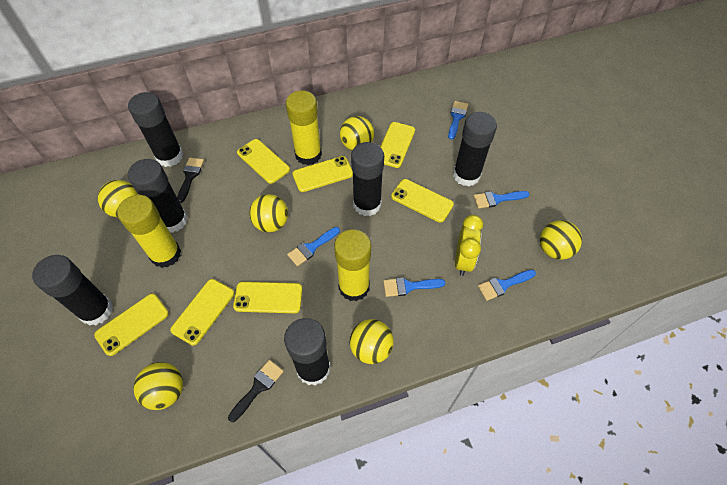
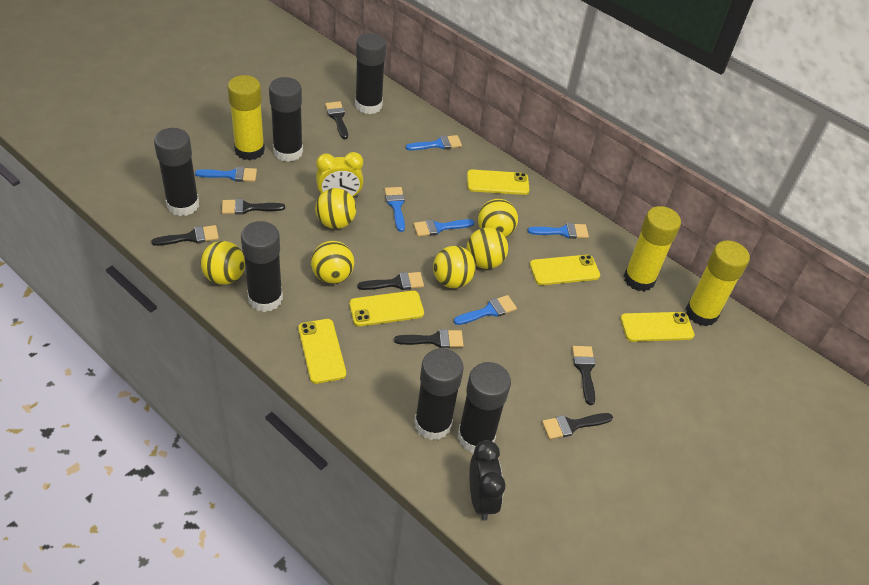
black brush: [177,158,204,203] [228,360,284,422] = 2 -> [151,225,219,246] [222,199,285,215] [325,101,348,139] [358,272,424,290] [394,329,464,348] [542,413,613,439] [572,346,595,405] = 7
black clock: none = 0 -> [469,440,506,521] = 1
blue brush: [287,227,340,266] [383,277,445,297] [448,101,468,140] [474,191,529,209] [478,270,536,301] = 5 -> [195,167,257,182] [385,187,405,232] [406,135,462,150] [413,219,475,237] [454,295,517,325] [527,223,589,239] = 6
yellow phone: [94,294,169,356] [170,279,234,346] [233,282,302,313] [237,139,290,184] [293,156,353,192] [380,122,415,168] [391,179,454,222] = 7 -> [298,319,346,384] [349,291,424,326] [467,169,529,195] [530,255,600,285] [620,312,694,342] = 5

